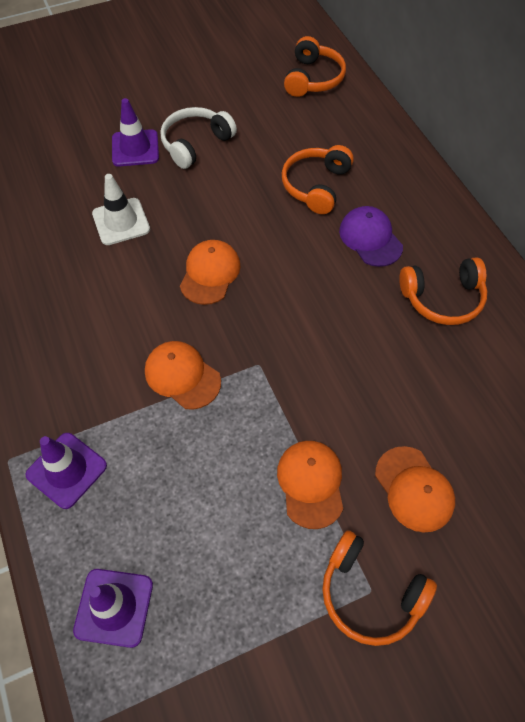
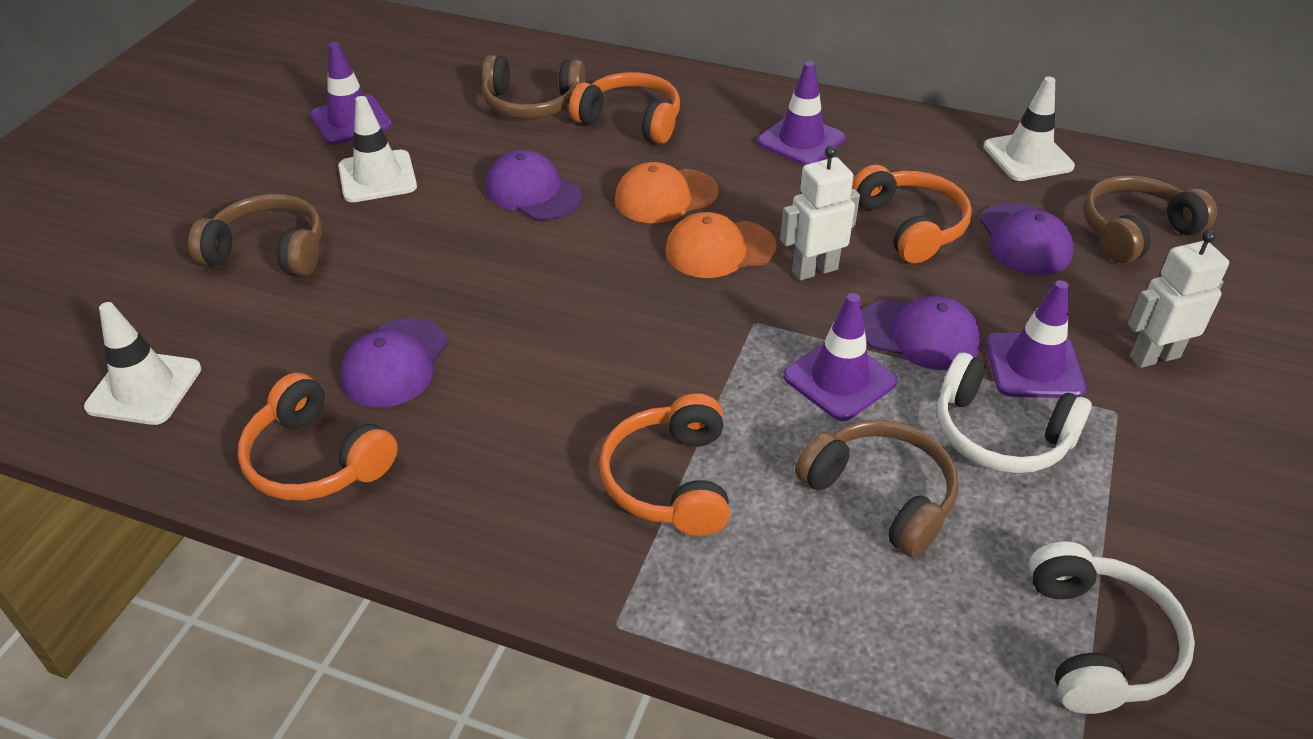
brown headphones: none = 0 -> [188,194,322,276] [482,55,585,119] [795,420,958,558] [1084,175,1217,263] = 4
orange cap: [145,341,221,410] [180,240,241,305] [277,441,343,529] [375,446,455,533] = 4 -> [615,162,719,223] [665,212,777,278] = 2
purple cap: [339,206,403,267] = 1 -> [340,318,448,408] [485,150,582,220] [862,296,981,370] [980,203,1074,275] = 4
purple traffic cone: [25,433,107,509] [73,569,153,648] [112,98,159,167] = 3 -> [310,42,392,145] [757,61,846,166] [783,293,897,421] [986,280,1087,398] = 4
white headphones: [160,107,237,169] = 1 -> [937,353,1092,473] [1029,541,1195,714] = 2
white robot: none = 0 -> [780,146,860,281] [1128,230,1229,368] = 2
white traffic cone: [92,174,150,245] = 1 -> [84,302,201,425] [338,96,417,202] [984,76,1075,181] = 3

